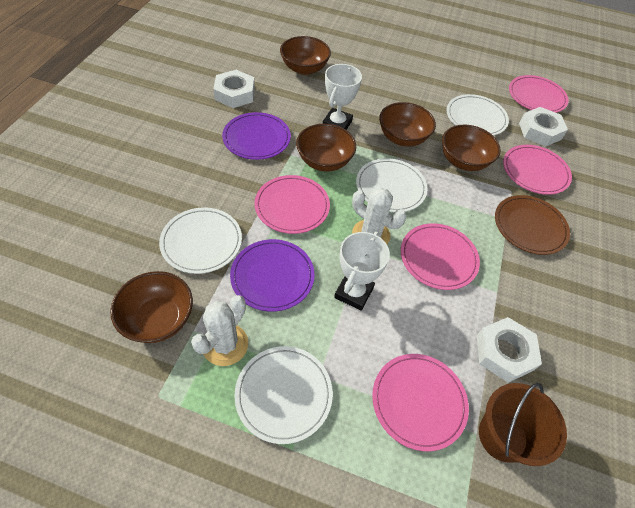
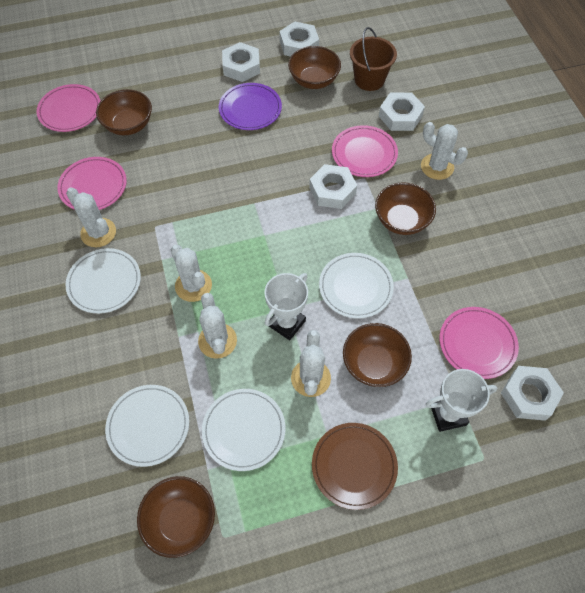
pink plate: [254,175,330,234] [372,354,469,451] [401,223,480,290] [503,145,572,195] [509,75,569,113] = 5 -> [37,84,100,132] [57,157,127,210] [332,125,398,177] [440,307,519,379] = 4
purple plate: [222,112,291,160] [230,239,315,312] = 2 -> [219,83,282,130] = 1
white cactus: [191,295,248,366] [352,187,406,244] = 2 -> [66,188,116,247] [170,245,212,302] [198,293,237,359] [291,330,331,397] [421,122,468,180] = 5
white nut: [213,70,255,108] [477,317,542,383] [519,107,568,146] = 3 -> [222,42,260,82] [280,21,319,57] [309,164,357,209] [379,92,425,131] [501,366,564,421] = 5

